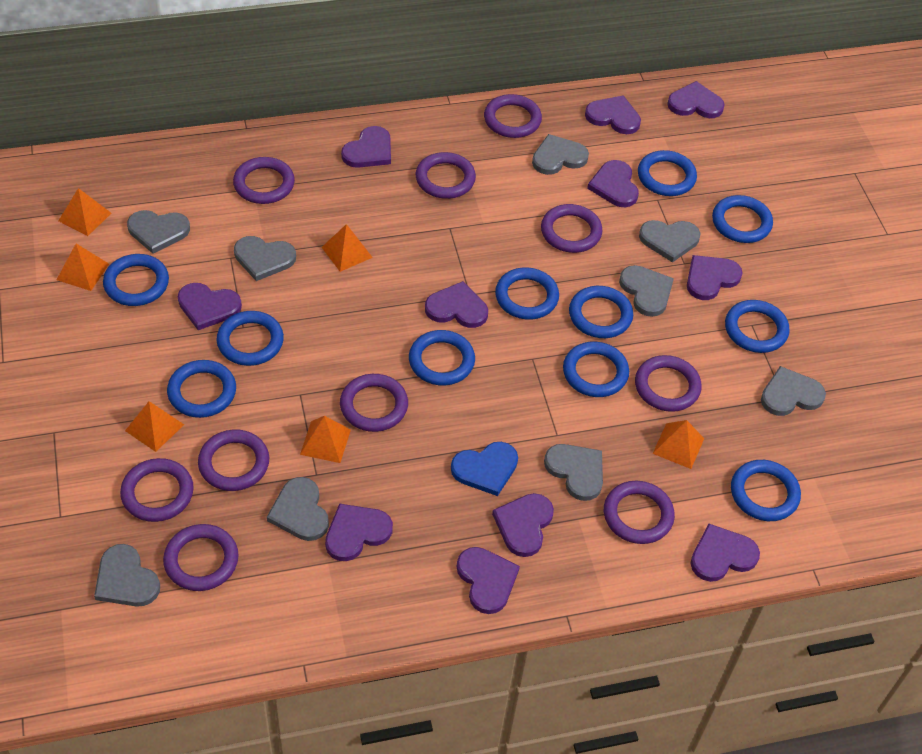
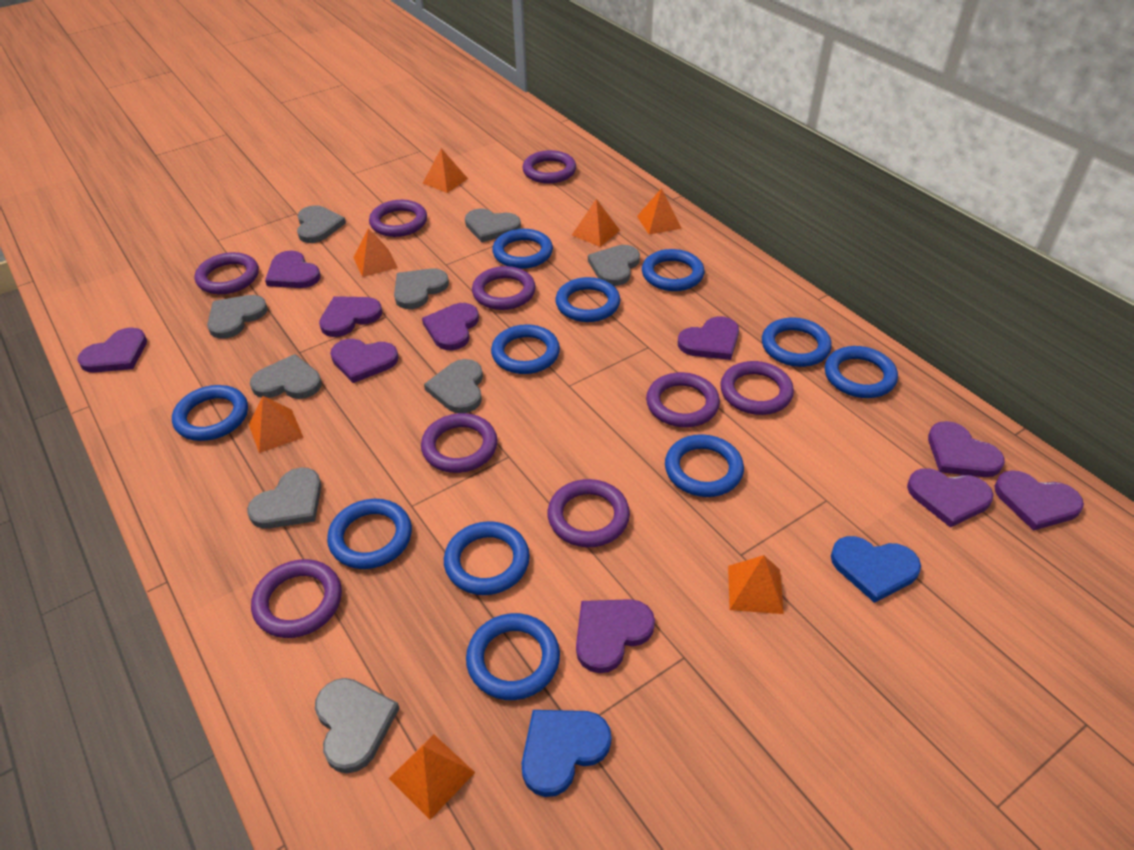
blue heart: [451,442,518,496] = 1 -> [522,710,612,797] [831,536,921,603] = 2
orange pyramid: [57,244,109,291] [58,188,111,236] [125,401,184,452] [300,416,351,463] [322,224,373,272] [653,420,704,469] = 6 -> [249,396,304,453] [353,228,398,277] [389,734,475,820] [423,148,468,193] [572,199,620,247] [637,188,682,235] [728,555,784,614] = 7
purple heart: [178,283,242,330] [325,503,393,561] [341,126,391,168] [425,281,488,328] [456,547,520,614] [492,493,554,557] [585,95,641,134] [587,160,639,207] [667,81,725,118] [687,255,743,300] [691,524,760,582] = 11 -> [77,327,147,373] [265,250,321,288] [319,296,382,337] [330,339,399,383] [422,303,479,350] [576,599,655,673] [678,316,739,360] [907,468,993,528] [928,421,1005,477] [994,470,1084,531] = 10
purple ring: [120,458,194,522] [163,524,239,591] [198,430,269,491] [233,157,295,204] [340,374,408,432] [416,152,476,199] [484,94,542,138] [541,204,603,253] [604,481,675,544] [635,355,702,412] = 10 -> [195,252,259,294] [251,559,342,638] [369,200,427,237] [421,413,498,473] [472,266,536,310] [522,150,576,184] [547,479,630,547] [646,372,720,427] [720,361,794,415] = 9

